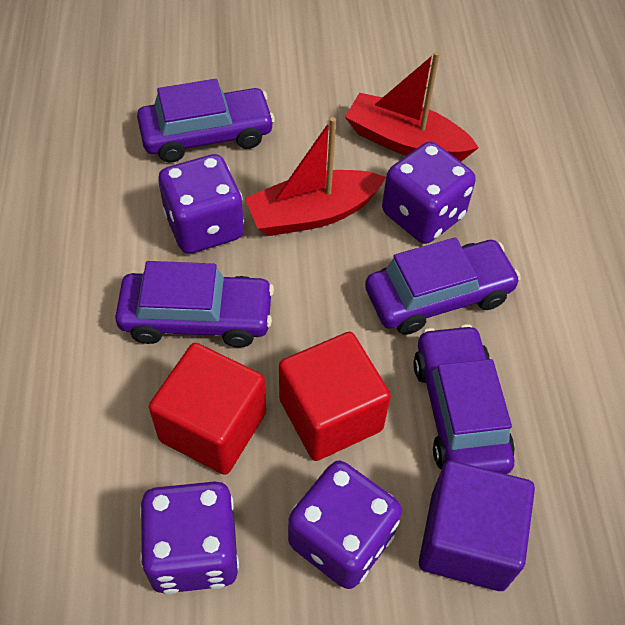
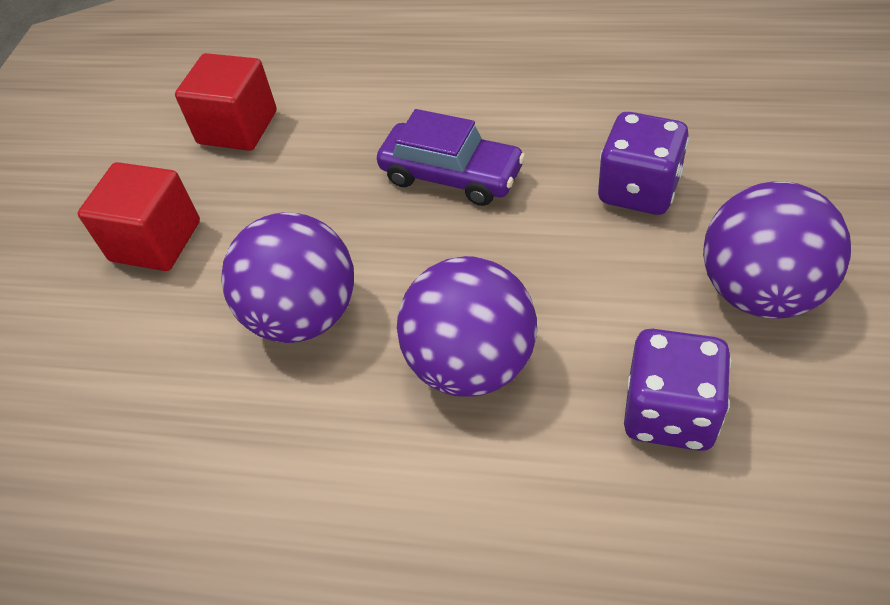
purple ball: none = 0 -> [221,212,354,343] [397,256,537,397] [703,181,851,319] = 3
purple car: [115,261,274,348] [137,79,275,162] [365,237,521,335] [413,324,515,474] = 4 -> [377,109,526,206] = 1
purple cube: [419,461,535,591] = 1 -> none = 0
purple dice: [140,481,239,594] [158,154,244,254] [288,461,402,589] [382,142,476,244] = 4 -> [598,112,689,215] [624,329,731,451] = 2
red boat: [245,117,386,236] [345,51,479,162] = 2 -> none = 0

